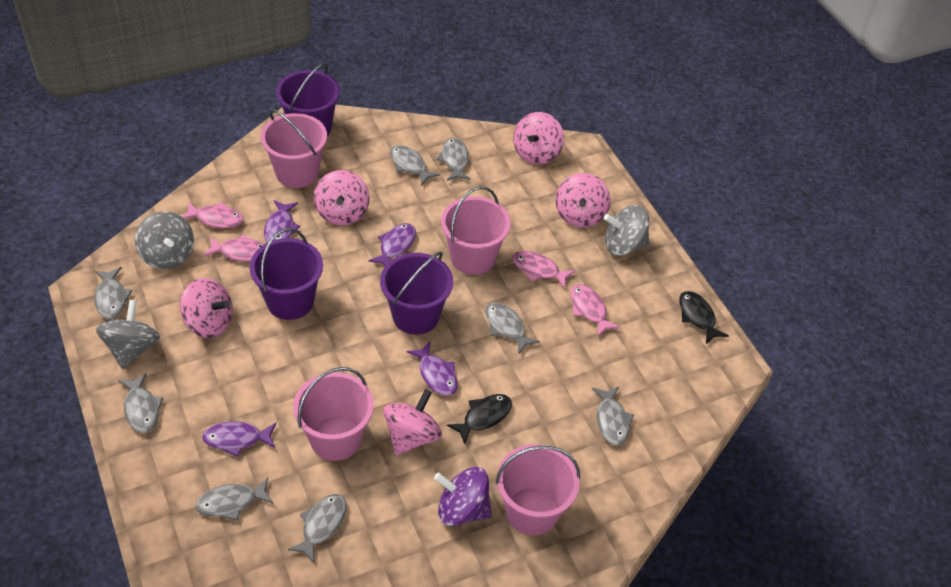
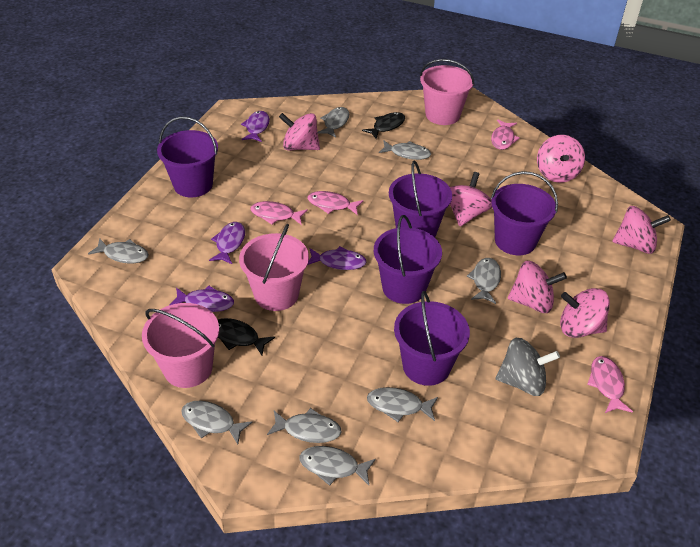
grey spinning top: [96,300,160,369] [135,212,194,269] [604,205,649,256] = 3 -> [496,337,560,396] = 1
pink bucket: [261,109,327,188] [293,367,374,461] [441,186,511,275] [495,444,580,535] = 4 -> [142,303,219,388] [239,223,309,311] [420,59,474,125] = 3
pink spinning top: [180,278,233,338] [314,170,370,225] [383,389,442,456] [513,112,564,165] [556,173,611,228] = 5 -> [279,113,320,151] [450,172,492,226] [508,261,567,313] [537,135,585,183] [560,288,610,338] [612,206,671,254] = 6
purple bucket: [249,228,323,320] [276,63,340,136] [380,252,453,335] = 3 -> [157,117,218,197] [374,215,442,304] [389,161,452,237] [394,291,470,386] [491,171,558,255] = 5
purple spinning top: [434,467,492,526] = 1 -> none = 0

